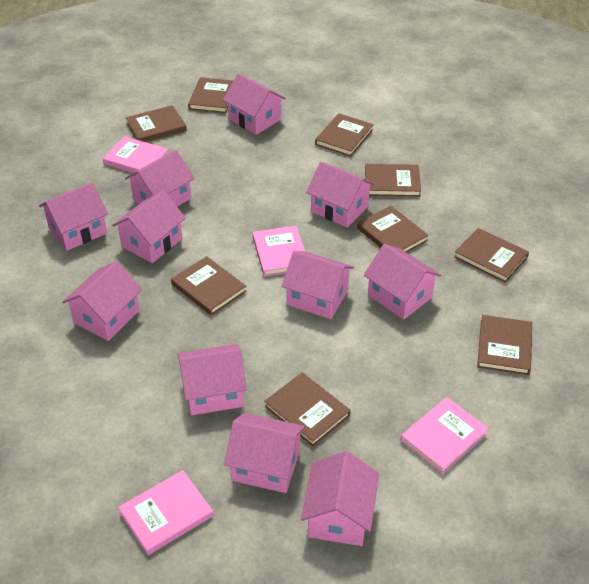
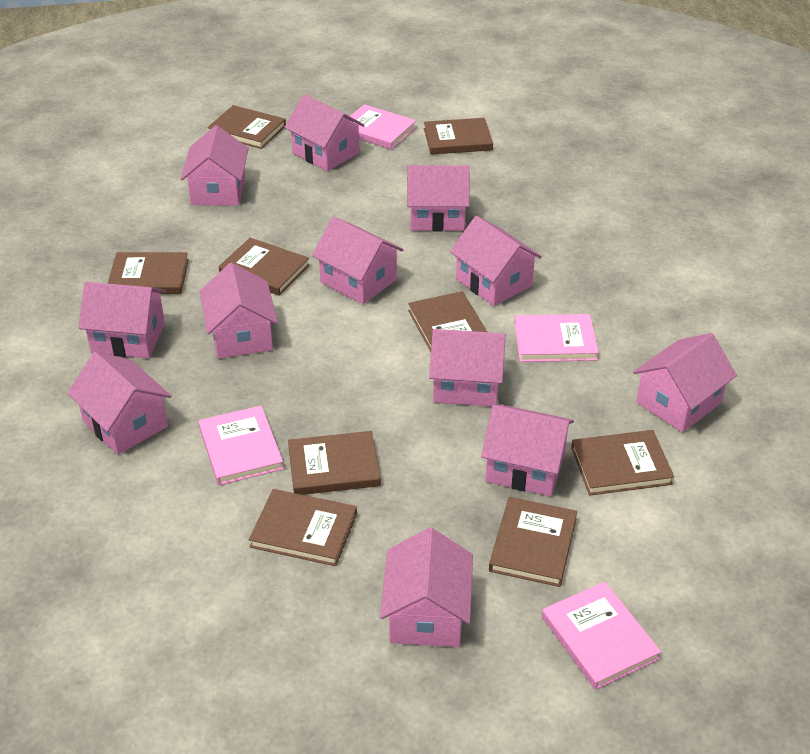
pink house: [39,183,108,251] [62,261,142,341] [112,190,186,263] [125,150,195,207] [178,344,247,415] [223,74,286,135] [224,413,305,493] [282,251,354,319] [301,451,379,546] [306,161,375,228] [364,244,441,320] = 11 -> [67,352,171,455] [78,282,166,358] [181,125,249,206] [200,263,278,359] [284,94,365,171] [312,217,404,304] [380,528,473,647] [407,165,470,231] [429,329,506,406] [450,216,542,306] [481,404,574,496] [633,333,737,433] = 12

